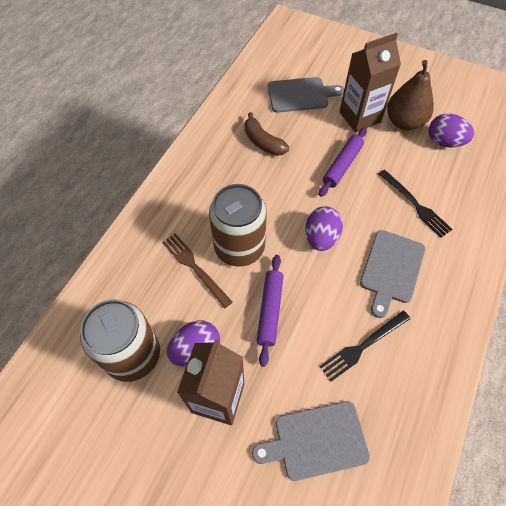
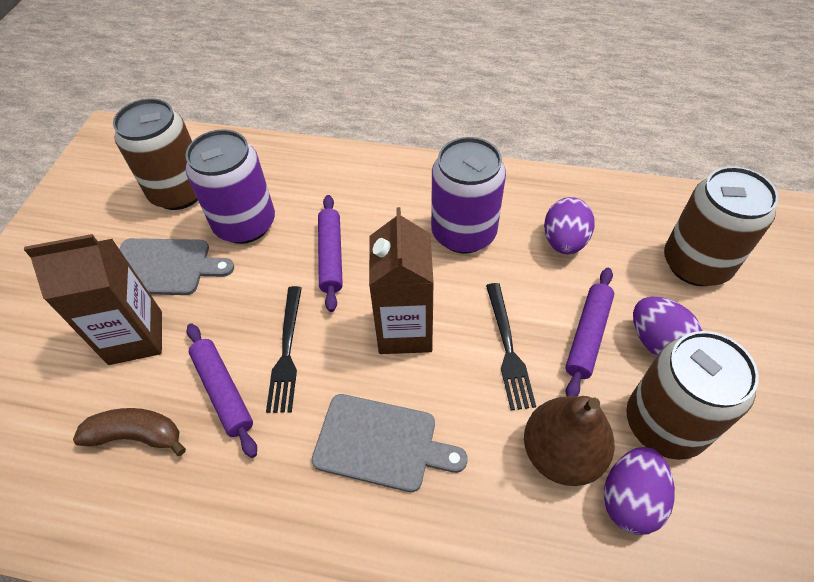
brown can: [80,300,160,382] [209,184,267,267] = 2 -> [113,98,198,210] [626,331,759,460] [664,166,778,286] = 3
brown fork: [162,233,232,308] = 1 -> none = 0
grey cutting board: [252,401,370,481] [268,77,344,113] [360,230,425,318] = 3 -> [119,238,234,295] [312,394,468,492] = 2
purple can: none = 0 -> [185,129,275,244] [431,137,506,253] = 2
purple rolling pin: [256,255,284,367] [319,128,367,197] = 2 -> [186,323,257,458] [318,195,343,312] [565,268,614,397] = 3

